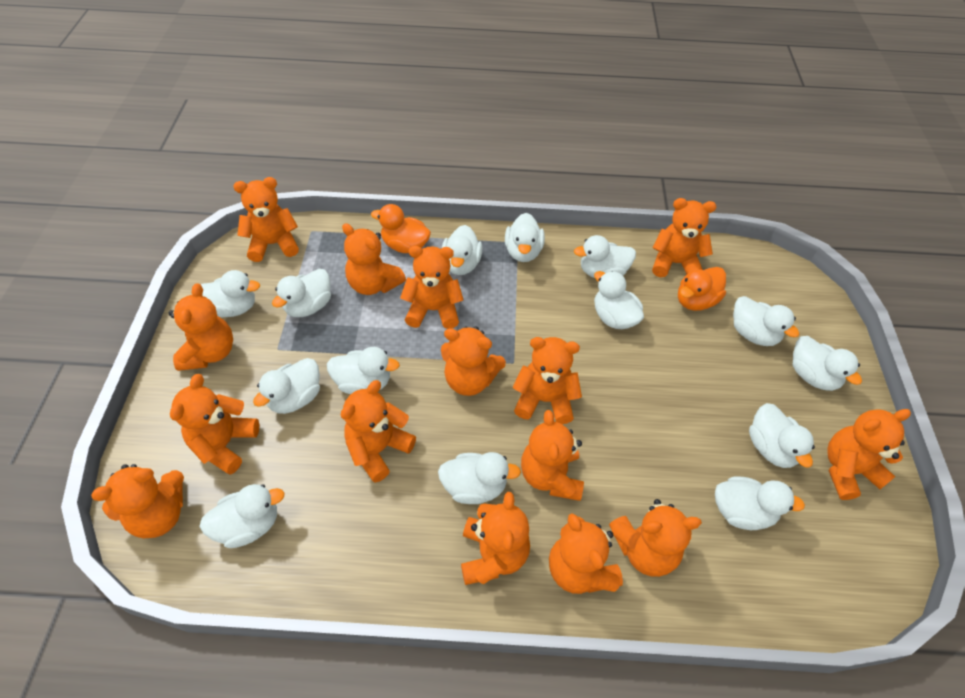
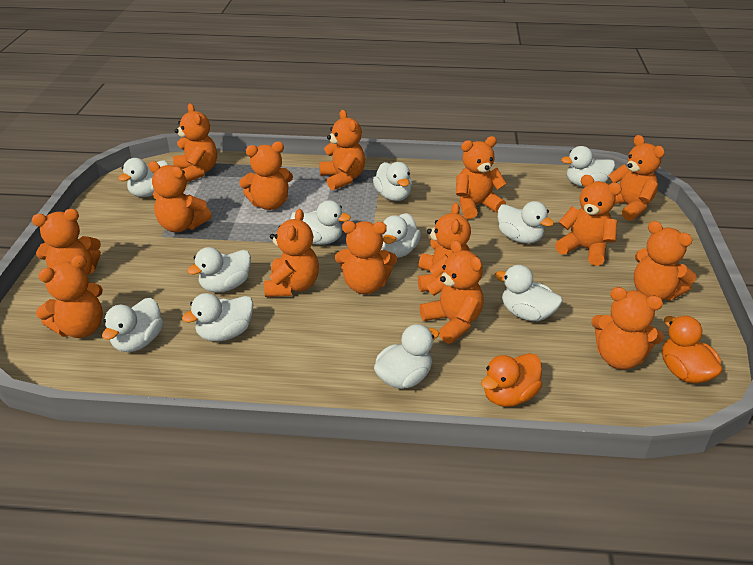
white duck: [199,484,285,548] [201,270,260,317] [253,358,320,414] [272,269,331,317] [327,347,400,394] [438,452,521,504] [442,225,483,275] [505,213,545,262] [574,235,636,278] [594,271,644,329] [715,476,805,530] [733,296,799,346] [749,403,815,468] [793,336,862,391] = 14 -> [102,298,163,352] [118,158,168,197] [182,293,253,342] [187,247,251,293] [291,200,351,245] [373,162,412,201] [374,324,439,389] [381,213,421,258] [495,265,562,321] [498,201,554,244] [561,146,615,187] = 11

